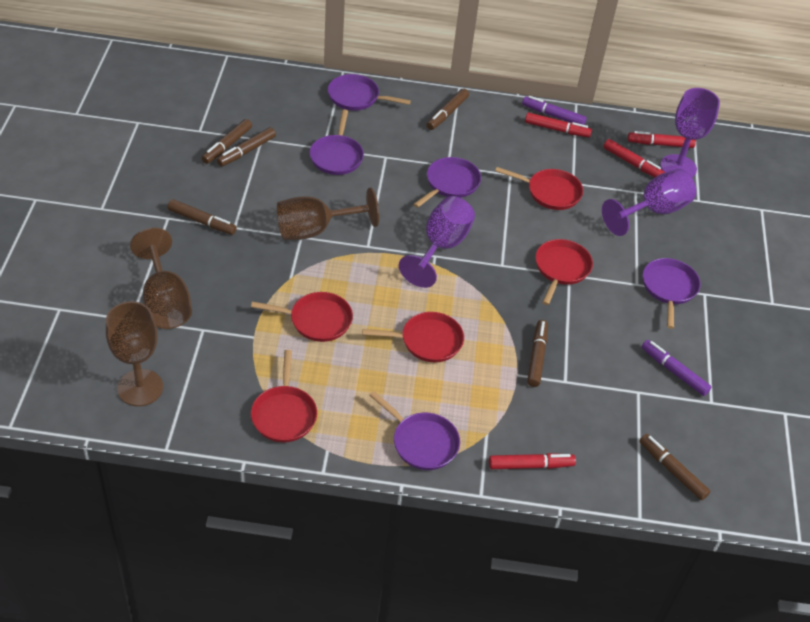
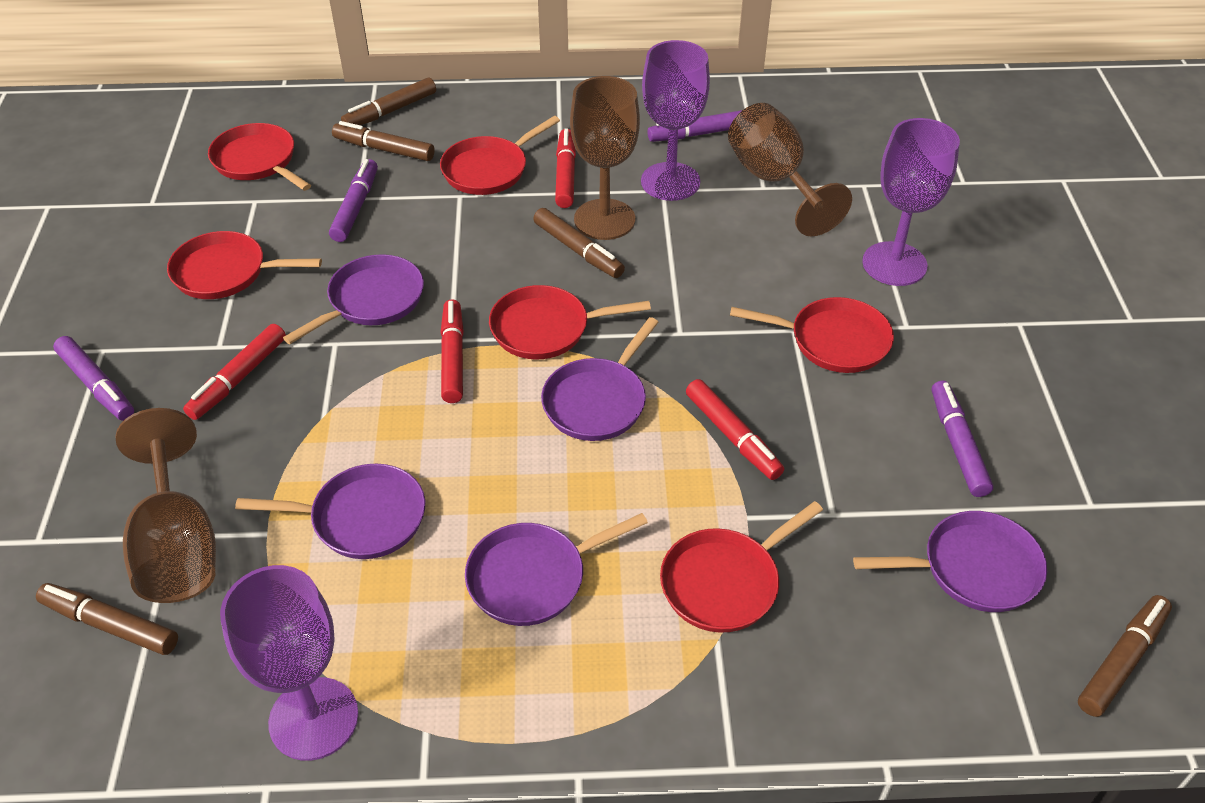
brown marker: [168,199,237,235] [202,119,252,164] [217,127,276,167] [427,89,469,130] [527,320,548,387] [639,434,710,500] = 6 -> [36,583,178,655] [332,121,435,161] [341,78,436,125] [533,208,625,278] [1078,595,1172,717] = 5
purple marker: [522,96,587,125] [642,340,711,396] = 2 -> [53,336,134,421] [329,159,378,242] [647,110,742,142] [932,381,993,497] = 4
red pan: [251,292,353,342] [251,350,317,443] [362,312,464,362] [495,167,583,210] [535,239,593,305] = 5 -> [167,231,322,299] [208,123,311,191] [440,116,560,195] [489,285,651,360] [660,501,823,633] [730,297,894,373] = 6

